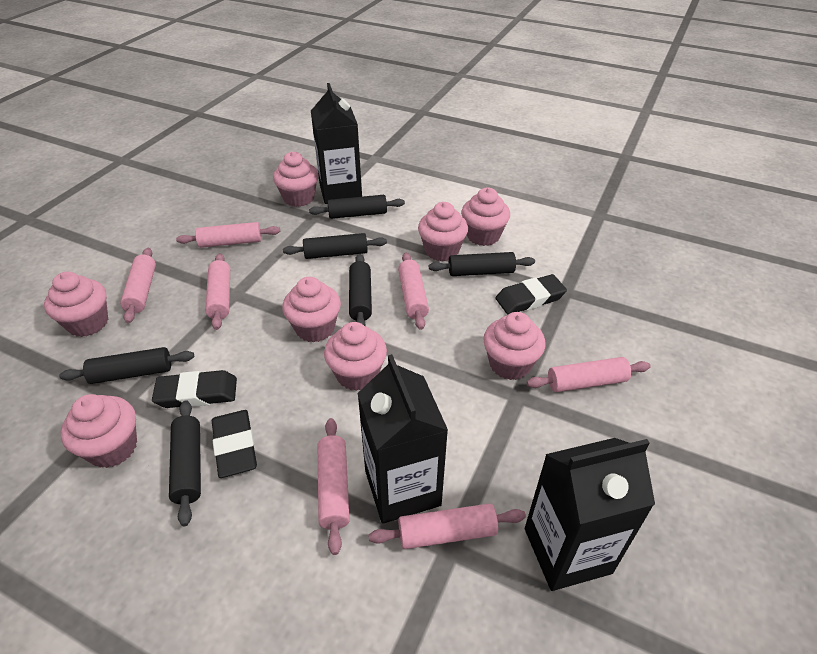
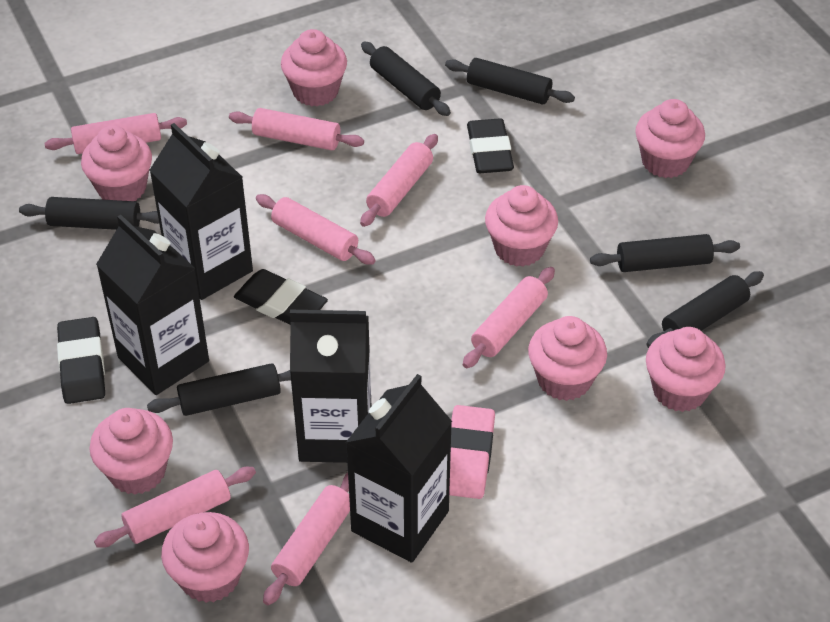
black carton: [311,83,362,204] [357,354,448,524] [525,438,655,591] = 3 -> [96,215,209,395] [150,123,253,300] [290,310,371,463] [345,374,452,563] = 4
pink eraser: none = 0 -> [449,405,495,499] = 1

